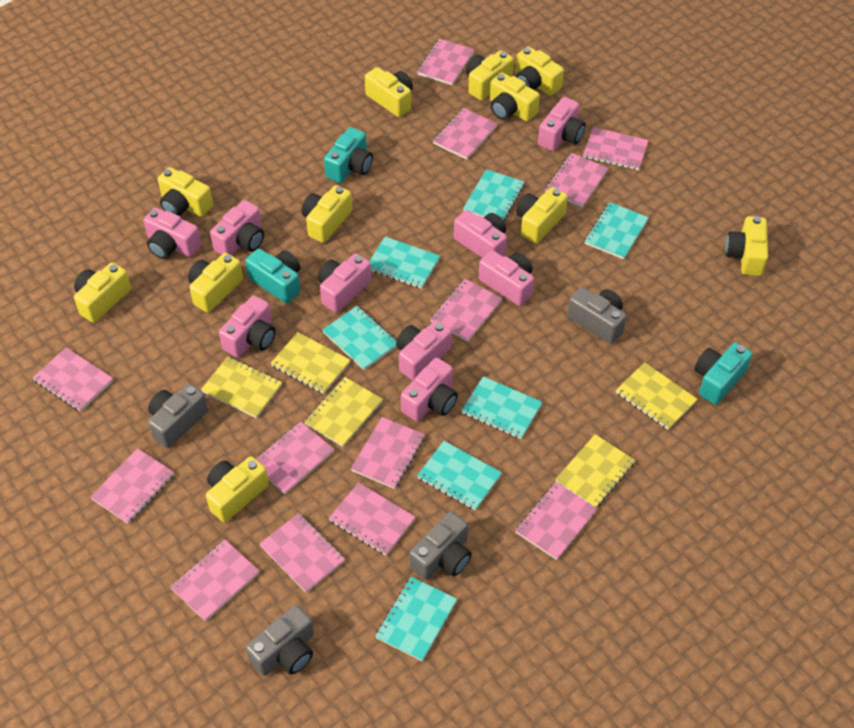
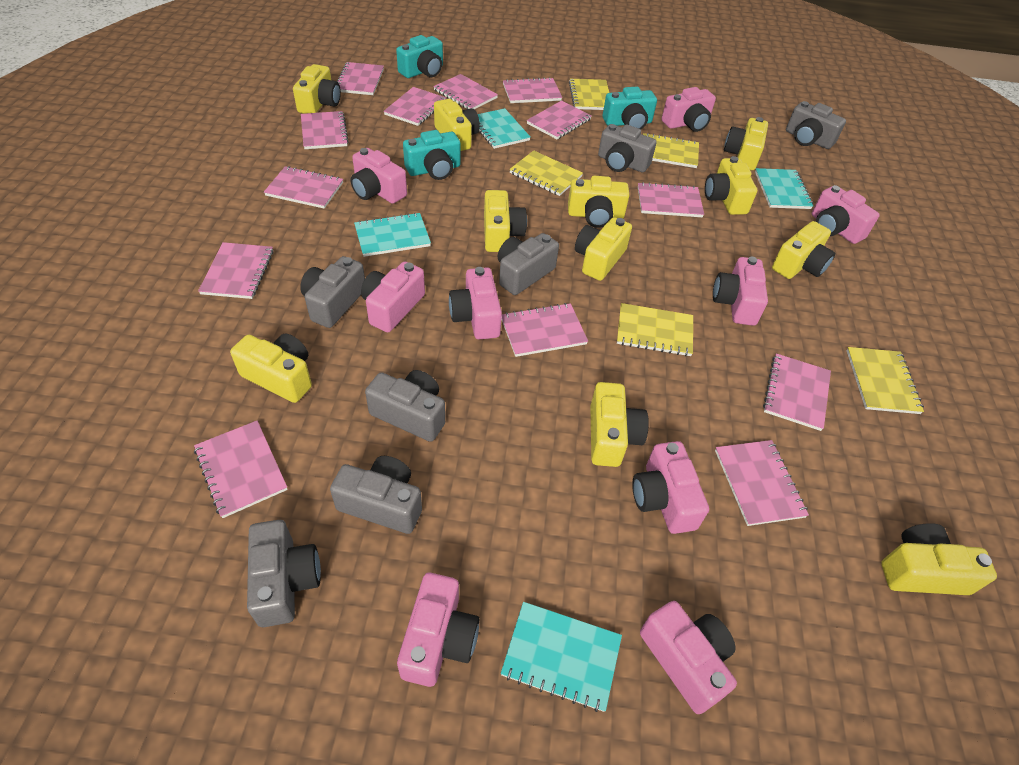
grey camera: [148,383,208,448] [246,605,314,676] [409,511,472,580] [567,287,627,344] = 4 -> [247,520,321,627] [300,256,365,328] [330,456,422,534] [365,370,445,442] [498,233,559,295] [598,124,657,172] [786,101,846,149] = 7
turquoise notebook: [322,306,397,370] [369,237,440,289] [375,576,457,661] [417,441,502,510] [461,376,543,439] [463,169,525,221] [585,202,649,259] = 7 -> [354,212,431,257] [478,108,531,149] [501,602,622,712] [755,168,813,209] = 4

